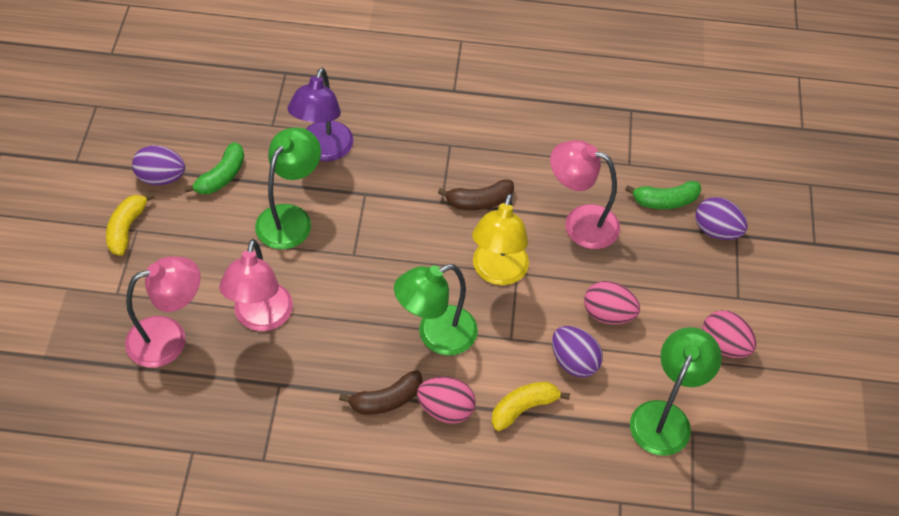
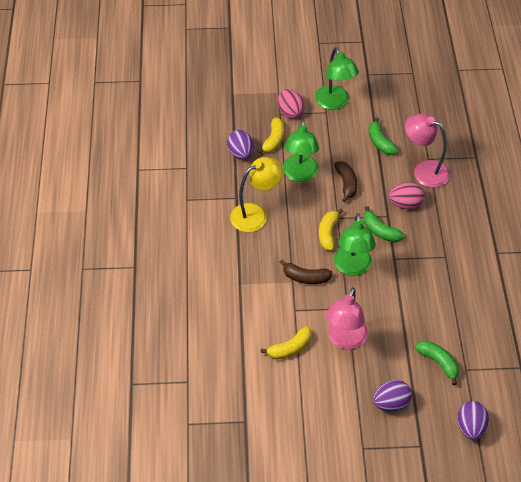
green banana: [184,142,244,194] [625,181,701,209] = 2 -> [363,206,404,243] [369,117,398,155] [415,341,459,385] = 3
pink egg: [417,377,476,424] [584,281,640,324] [702,310,756,358] = 3 -> [278,89,305,119] [389,183,424,209] = 2
pink lamp: [125,256,201,368] [219,239,293,331] [550,140,620,249] = 3 -> [326,287,368,350] [405,114,450,188] = 2
purple lamp: [288,67,354,162] = 1 -> none = 0
yellow banana: [106,192,155,256] [491,382,570,431] = 2 -> [257,118,284,154] [261,326,312,360] [319,209,343,251] = 3

